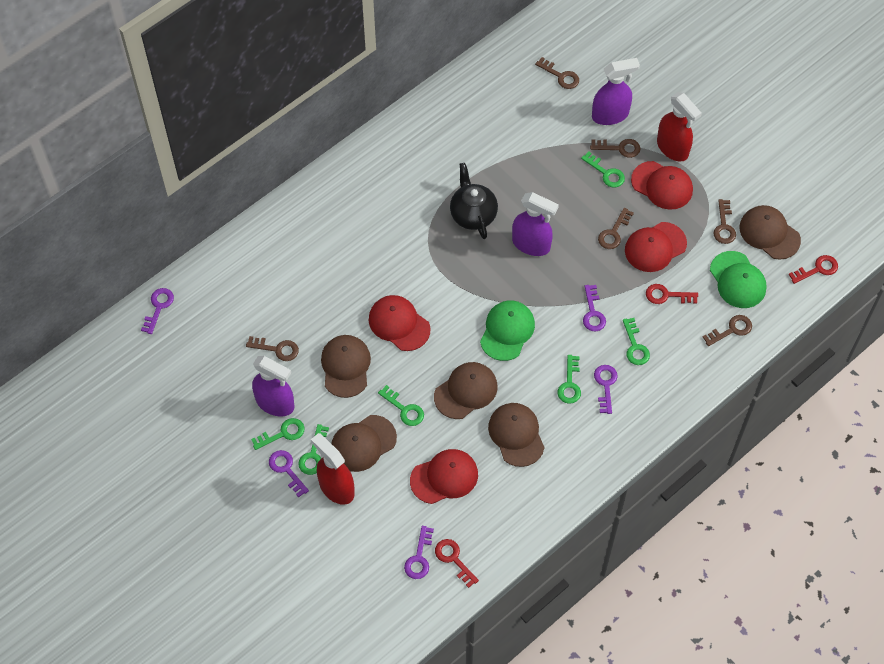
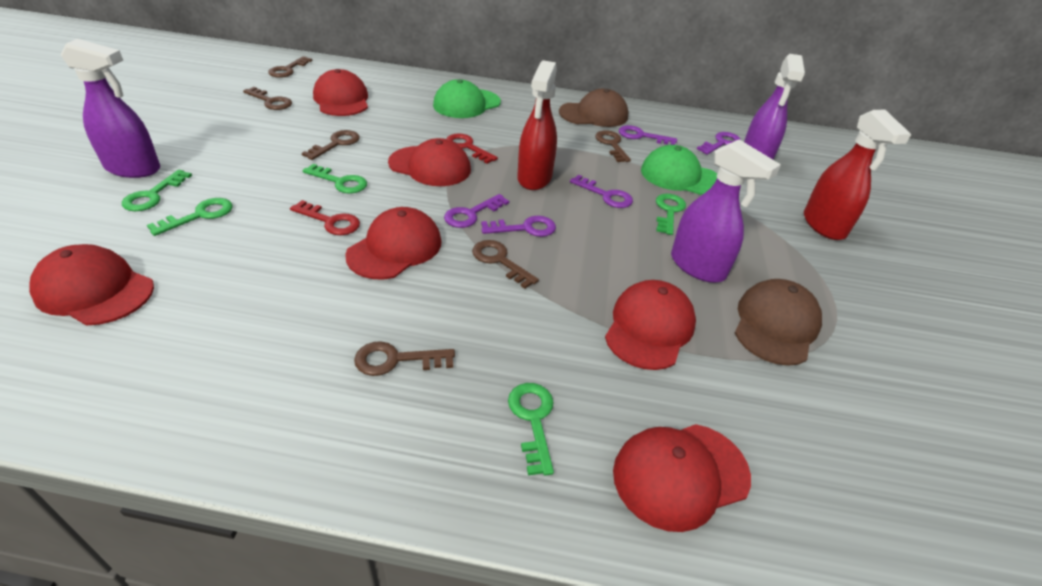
black teapot: [450,163,498,239] = 1 -> none = 0
brown cap: [321,335,371,398] [331,415,397,472] [434,362,498,419] [488,403,545,467] [739,205,801,260] = 5 -> [559,89,629,127] [735,279,822,366] = 2
green key: [251,418,305,450] [298,424,329,475] [378,385,424,426] [557,355,581,404] [581,152,625,188] [623,318,650,365] = 6 -> [122,170,192,211] [147,198,232,236] [302,164,367,194] [508,383,554,476] [656,194,686,235] = 5
red cap: [369,295,430,351] [410,449,478,504] [625,222,687,272] [631,161,693,210] = 4 -> [29,244,154,326] [313,69,368,116] [345,207,441,279] [388,138,471,186] [605,280,696,370] [613,424,751,532] = 6
red key: [435,539,479,588] [646,284,698,304] [789,255,838,284] = 3 -> [290,200,360,235] [447,133,498,164] = 2

